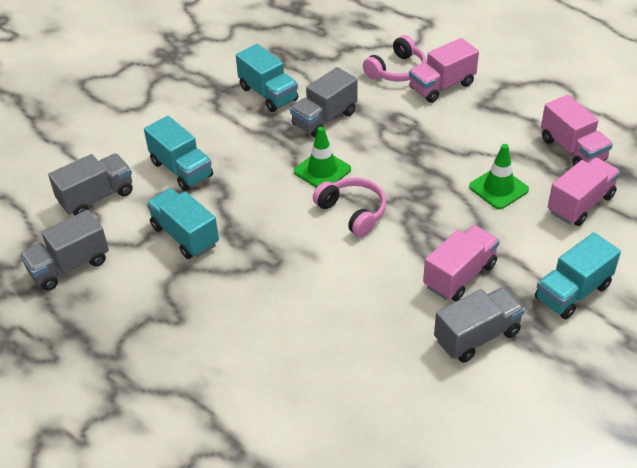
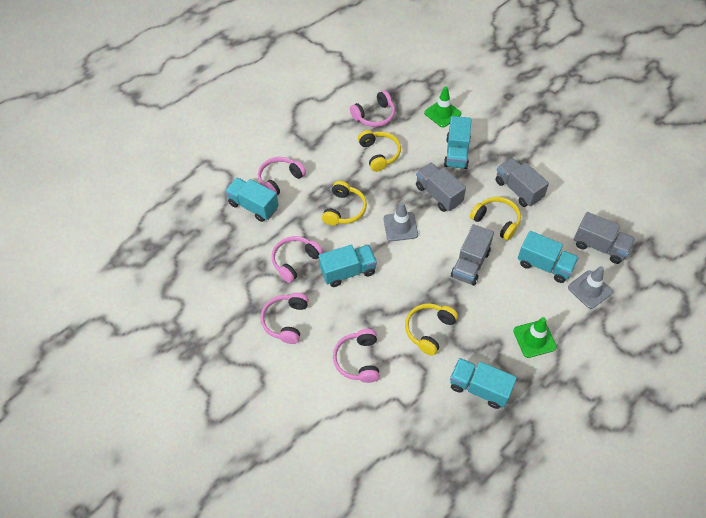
grey traffic cone: none = 0 -> [383,202,418,241] [568,266,613,309] = 2
pink headphones: [313,178,386,237] [363,35,426,82] = 2 -> [258,157,306,195] [261,293,309,344] [271,236,323,283] [333,329,380,383] [350,90,395,127] = 5
pink truck: [409,38,479,103] [423,225,500,301] [541,95,613,166] [548,157,620,226] = 4 -> none = 0
turquoise truck: [144,116,213,191] [147,188,219,259] [236,44,298,112] [535,232,621,319] = 4 -> [225,178,279,222] [318,245,377,287] [444,116,472,169] [450,358,517,409] [518,231,579,283] = 5
yellow headphones: none = 0 -> [322,181,367,226] [358,130,401,172] [405,303,458,356] [470,197,521,241] = 4

